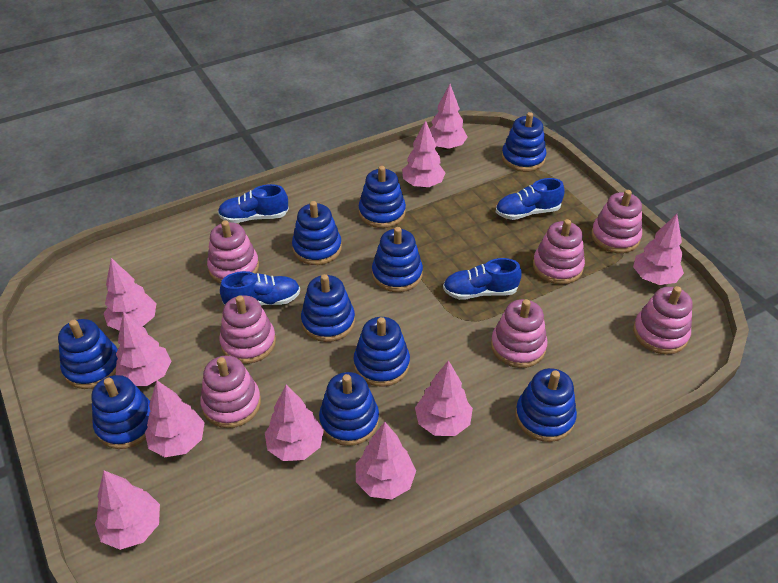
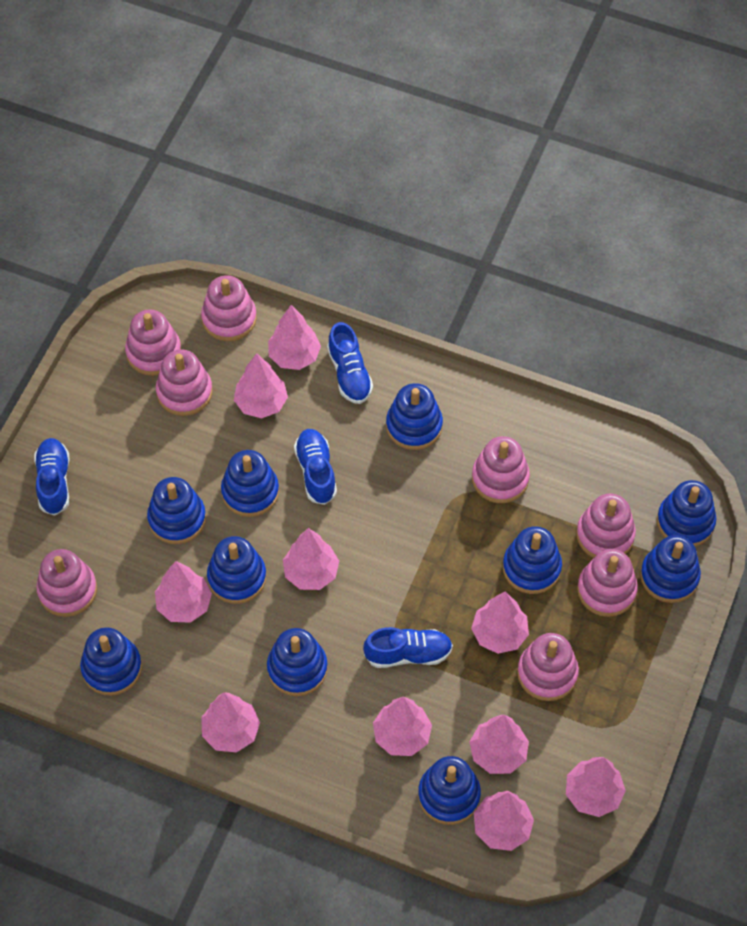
pink stacking toy: [200,356,261,428] [207,220,259,284] [219,295,276,364] [491,299,548,368] [533,219,585,284] [591,190,642,253] [633,286,693,354] = 7 -> [36,549,97,617] [125,309,181,376] [156,349,213,416] [201,275,257,341] [472,436,530,503] [517,633,579,701] [576,494,636,558] [577,549,638,617] = 8

